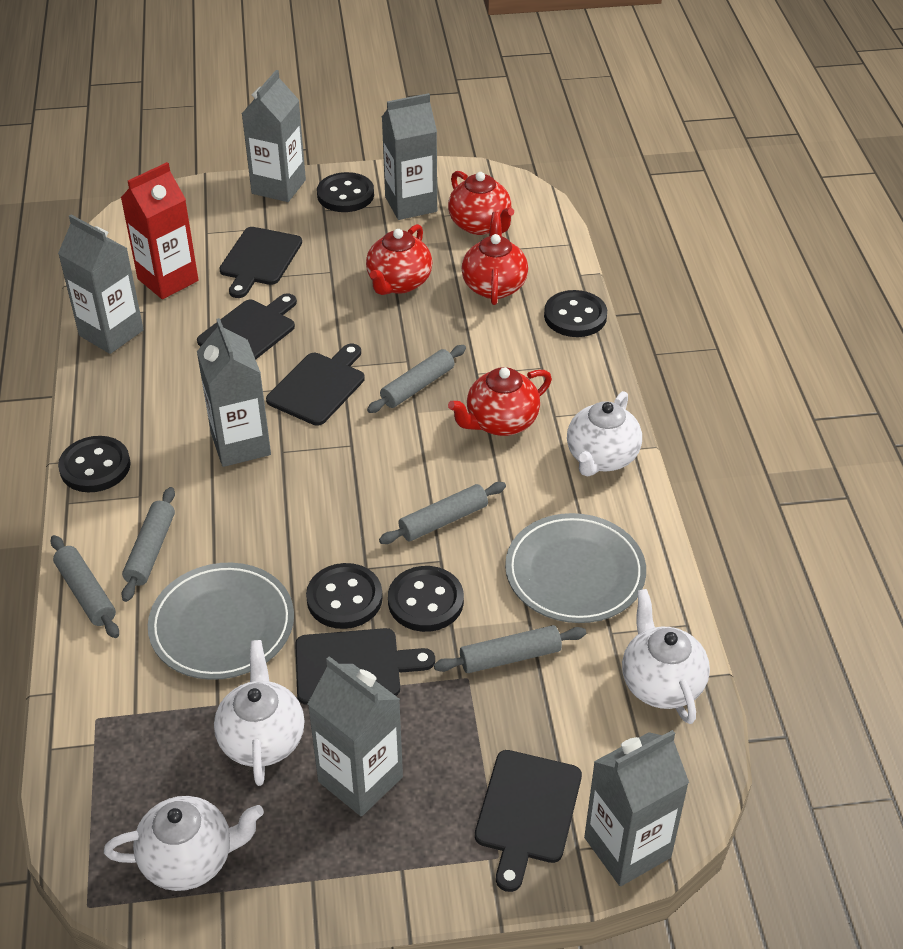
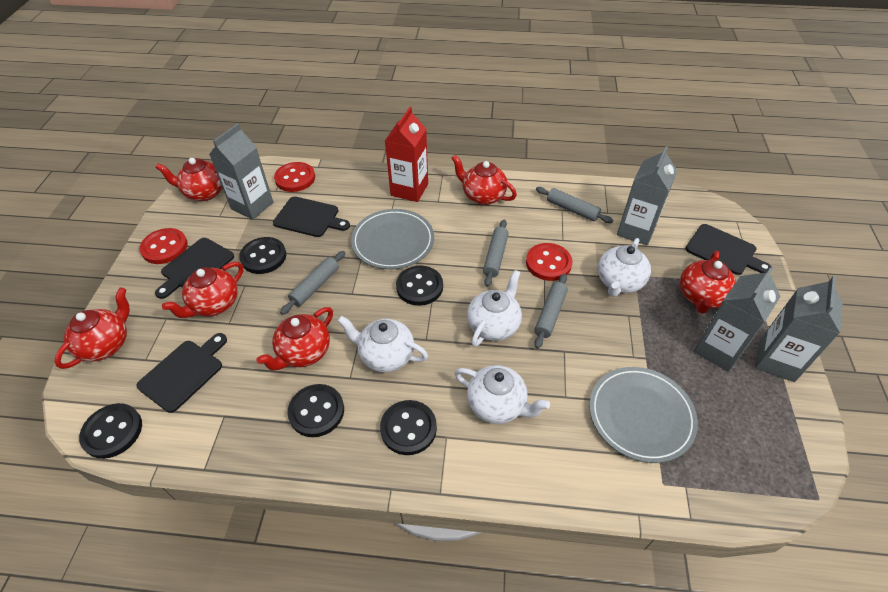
black cutting board: [197,293,297,360] [219,227,302,298] [266,343,365,426] [295,628,435,705] [475,750,582,892] = 5 -> [137,333,227,413] [155,238,234,299] [273,196,350,237] [685,224,772,275] = 4
grey carton: [58,215,144,354] [197,318,271,467] [242,70,306,202] [308,656,403,816] [382,93,437,220] [584,730,689,886] = 6 -> [209,123,273,220] [617,146,677,245] [693,267,781,372] [755,276,843,382] = 4
grey rolling pin: [51,535,119,638] [121,487,175,602] [367,345,466,413] [379,482,506,544] [434,625,586,673] = 5 -> [280,251,345,315] [483,219,509,287] [534,274,568,349] [536,187,613,223] = 4
red button: none = 0 -> [139,228,188,264] [274,162,315,192] [526,243,572,281] = 3
red teapot: [366,224,432,295] [448,171,514,235] [448,367,552,436] [462,212,528,305] = 4 -> [54,287,130,369] [155,158,223,201] [162,262,243,318] [256,307,333,371] [451,155,517,205] [680,251,736,314] = 6

